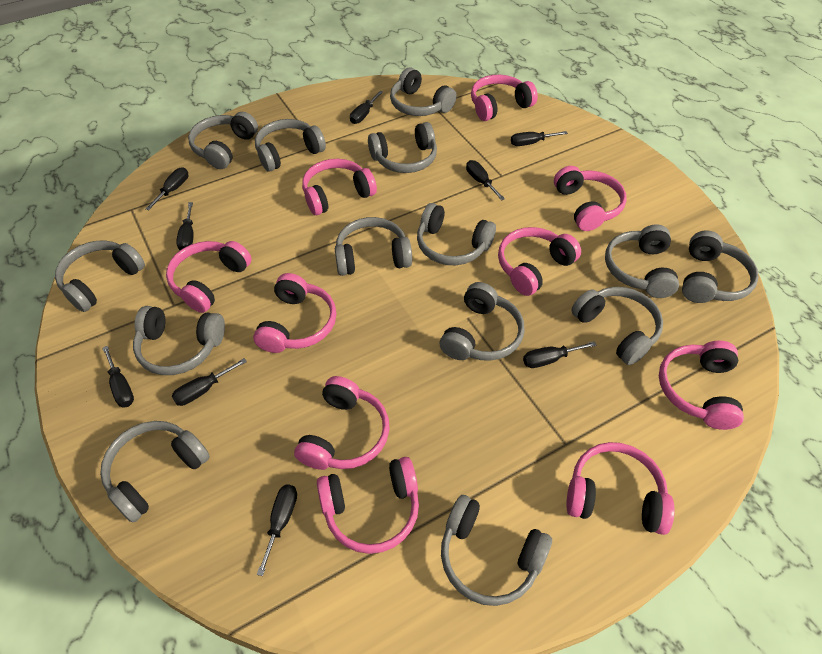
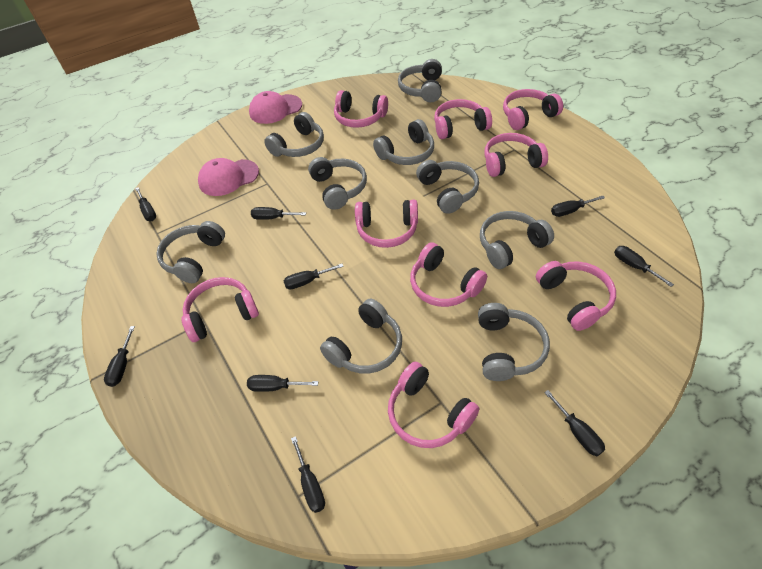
grey headphones: [55,241,145,312] [100,421,210,523] [133,306,225,375] [188,112,258,169] [255,119,326,172] [335,217,412,276] [368,122,437,173] [390,68,457,116] [417,203,496,265] [440,282,525,361] [441,495,552,606] [571,287,663,365] [605,224,679,298] [682,230,759,303] = 14 -> [156,221,225,283] [264,112,324,157] [308,157,367,210] [320,299,402,373] [373,119,434,165] [398,59,442,102] [416,160,479,214] [478,303,550,381] [480,211,554,269] = 9
pink cap: none = 0 -> [198,158,259,196] [249,91,302,124] = 2
pink headphones: [166,241,252,313] [253,273,336,353] [294,376,390,470] [302,159,377,215] [317,457,419,554] [471,75,538,121] [498,227,581,296] [554,166,627,231] [566,442,675,535] [659,341,744,430] = 10 -> [181,277,259,342] [334,90,388,128] [355,200,418,248] [388,362,479,448] [410,242,487,307] [434,99,492,139] [484,133,548,177] [503,89,563,130] [536,261,616,331] = 9

